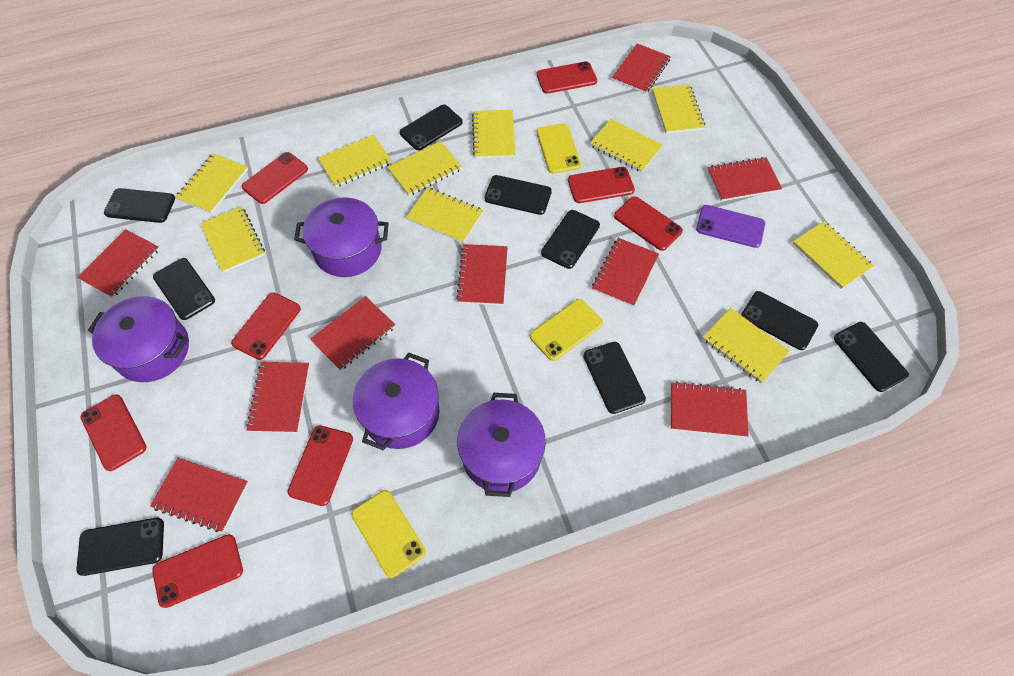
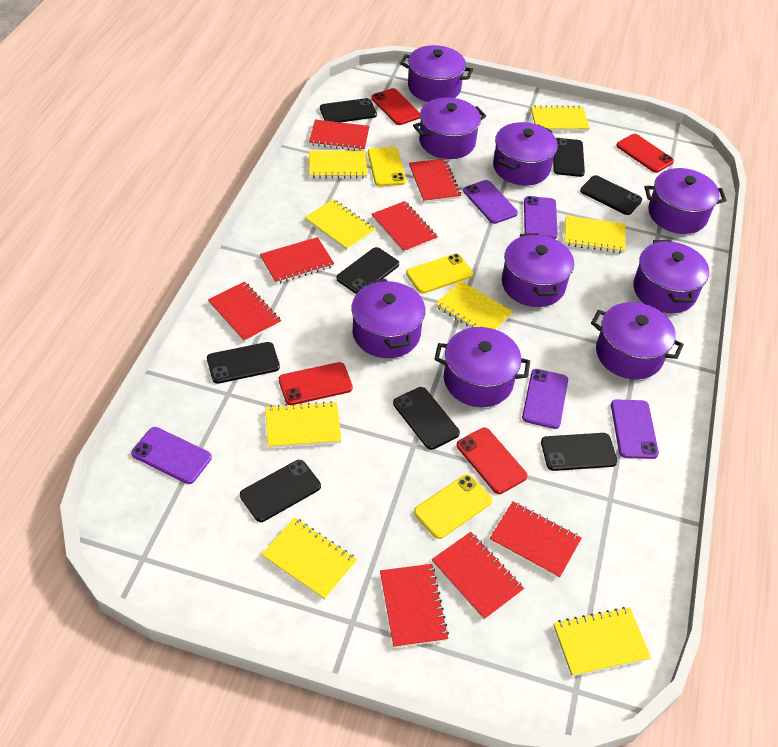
black phone: [76,518,164,576] [104,188,175,223] [153,258,215,320] [400,105,463,150] [484,175,552,215] [541,210,600,269] [583,342,646,414] [741,291,818,350] [834,322,909,392] = 9 -> [207,342,280,384] [240,460,321,522] [320,98,377,122] [336,247,399,294] [393,387,460,450] [541,433,617,471] [553,138,585,177] [580,175,642,215] = 8
purple phone: [696,205,765,248] = 1 -> [131,427,212,484] [463,180,518,224] [522,369,568,429] [524,196,558,239] [611,399,659,459] = 5
purple pot: [88,296,189,382] [294,197,389,277] [353,352,440,451] [457,393,546,497] = 4 -> [351,279,425,358] [400,45,473,102] [413,97,486,159] [435,327,530,407] [493,122,558,185] [502,233,574,307] [591,302,684,379] [633,240,709,313] [644,168,726,234] = 9
red notebook: [77,229,160,298] [150,458,248,532] [246,362,310,433] [310,296,395,371] [456,244,508,305] [592,238,659,307] [612,43,671,94] [671,382,749,438] [707,157,782,201] = 9 -> [208,282,281,342] [260,237,334,284] [309,120,370,151] [372,201,438,253] [380,564,449,648] [409,158,461,203] [432,532,524,620] [490,501,582,578] = 8
red phone: [81,394,146,471] [152,534,243,608] [231,293,301,360] [242,152,308,204] [288,425,353,506] [536,61,597,94] [568,167,635,203] [614,196,683,251] = 8 -> [279,362,353,405] [371,88,420,125] [457,428,527,494] [616,134,674,173] = 4
yellow notebook: [176,153,248,214] [200,206,265,273] [318,135,392,187] [388,141,462,196] [406,187,484,243] [472,110,516,159] [590,119,663,173] [652,85,705,134] [703,308,790,383] [792,221,874,289] = 10 -> [261,518,357,600] [265,401,341,448] [304,199,376,250] [309,151,367,179] [436,281,513,330] [531,105,590,131] [553,607,651,676] [564,216,626,253] = 8

